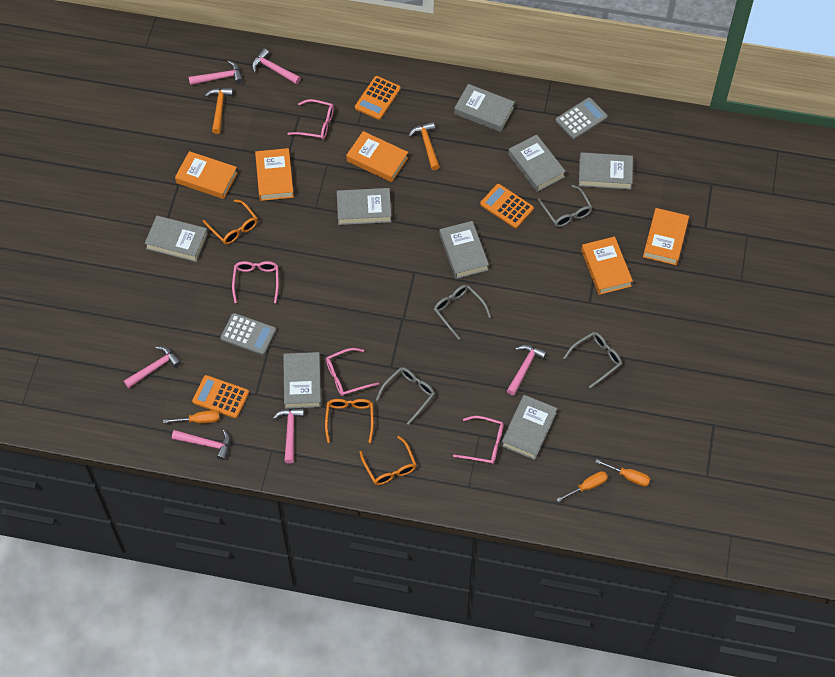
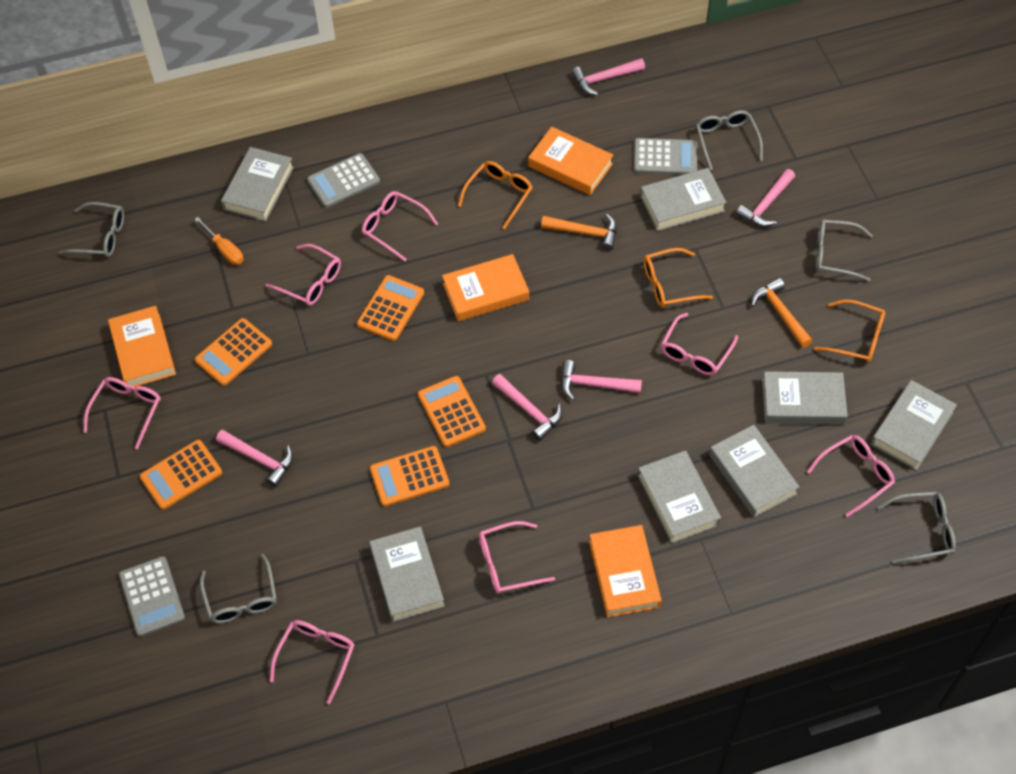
grey book: [145,216,208,262] [283,352,321,409] [337,188,392,225] [440,221,489,279] [454,84,515,132] [501,395,557,460] [508,134,566,192] [579,152,633,190] = 8 -> [221,147,294,221] [369,526,445,622] [638,450,721,543] [640,168,727,231] [709,425,800,517] [762,371,848,424] [871,380,957,470] = 7
grey calculator: [220,313,276,355] [556,98,608,139] = 2 -> [119,556,185,637] [307,153,380,208] [634,138,697,175] = 3
grey glasses: [376,367,435,425] [434,285,491,340] [538,185,593,227] [564,332,622,388] = 4 -> [58,202,124,257] [200,554,277,623] [696,110,763,171] [816,220,873,281] [878,492,956,564] = 5
orange book: [175,151,238,199] [255,148,294,201] [346,131,408,182] [581,236,633,295] [643,208,689,265] = 5 -> [108,306,176,387] [442,254,529,321] [528,127,613,195] [589,525,662,617] = 4
orange calculator: [192,375,249,418] [355,76,401,120] [480,184,534,228] = 3 -> [140,440,222,510] [195,318,272,386] [357,275,424,341] [370,446,449,506] [418,376,486,447] = 5
orange screwdriver: [163,410,219,423] [557,471,608,502] [595,460,650,486] = 3 -> [194,217,243,265] = 1
pink glasses: [232,261,279,303] [288,99,334,140] [326,348,379,396] [453,416,504,464] = 4 -> [83,377,161,449] [265,244,341,306] [269,620,354,704] [362,191,438,261] [479,521,555,593] [661,313,738,375] [807,435,895,517] = 7
pink hammer: [124,346,181,388] [172,430,231,460] [189,60,243,85] [252,48,301,84] [273,408,304,463] [507,345,547,395] = 6 -> [216,429,293,487] [492,374,562,441] [561,360,642,400] [571,58,645,96] [736,169,795,227] = 5

